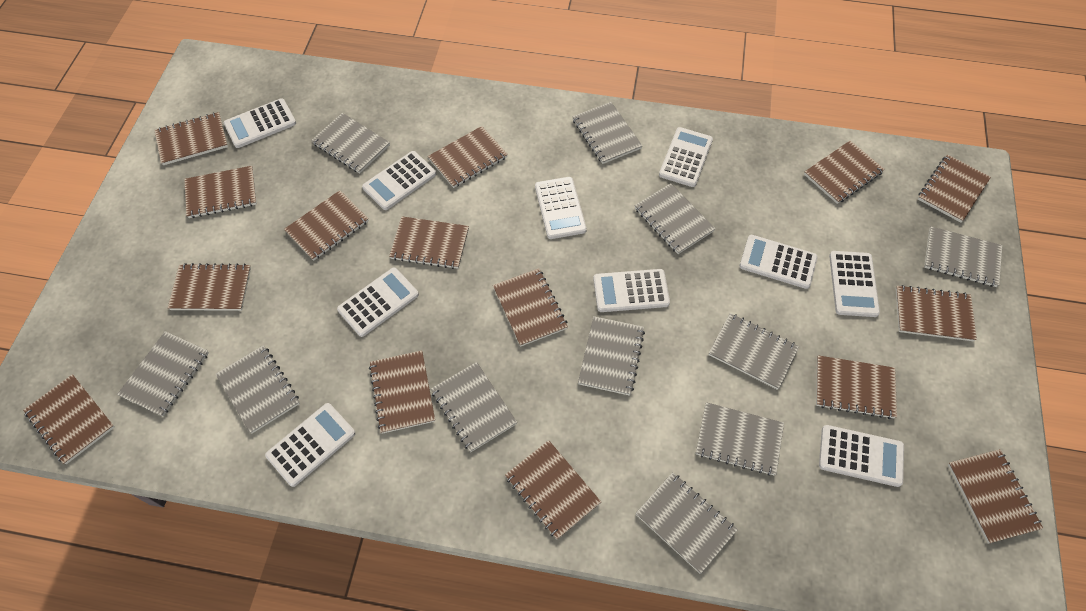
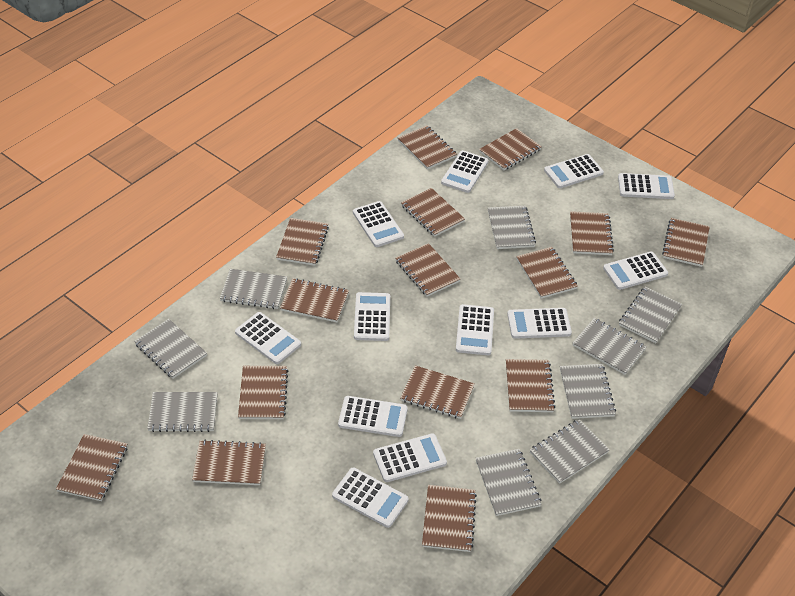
grey notebook: [117,331,209,417] [216,345,300,434] [311,113,390,173] [431,362,517,452] [573,102,642,164] [578,316,645,396] [635,183,715,254] [636,472,738,574] [696,402,784,476] [709,313,799,390] [924,226,1002,287] = 11 -> [134,319,207,379] [147,392,218,432] [220,269,287,309] [476,449,541,516] [488,206,536,249] [530,419,609,484] [560,364,616,419] [573,318,647,375] [619,287,682,343] = 9
white calculator: [224,98,296,148] [265,403,355,487] [337,268,419,337] [362,151,436,210] [535,177,587,239] [593,269,670,312] [659,127,713,187] [739,235,818,289] [819,425,904,487] [829,251,880,317] = 10 -> [235,312,301,364] [332,467,409,528] [338,396,408,437] [353,201,404,247] [354,292,390,341] [373,433,447,482] [441,150,489,193] [456,304,494,355] [507,308,572,339] [544,154,604,188] [603,252,668,290] [618,173,675,199] = 12

